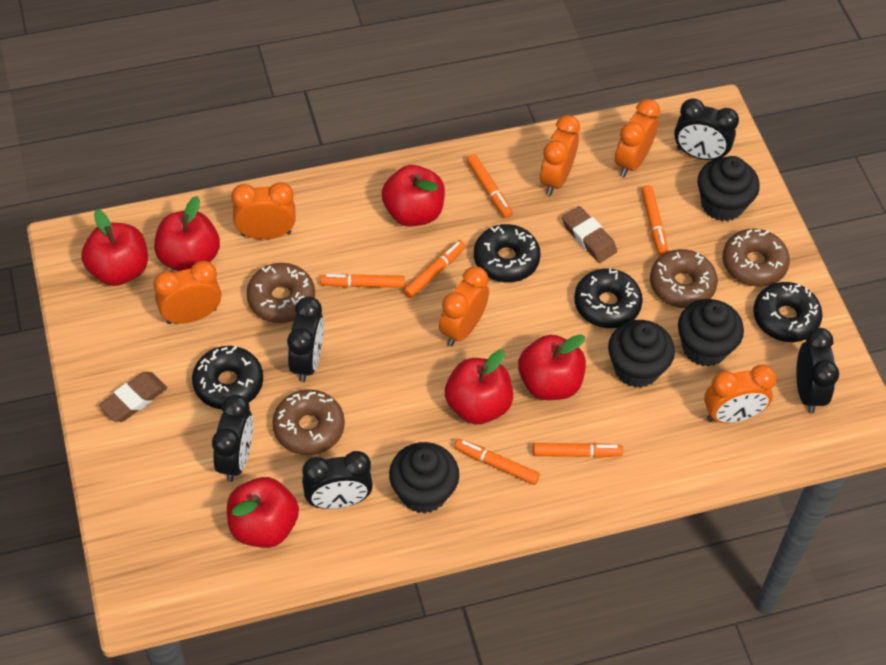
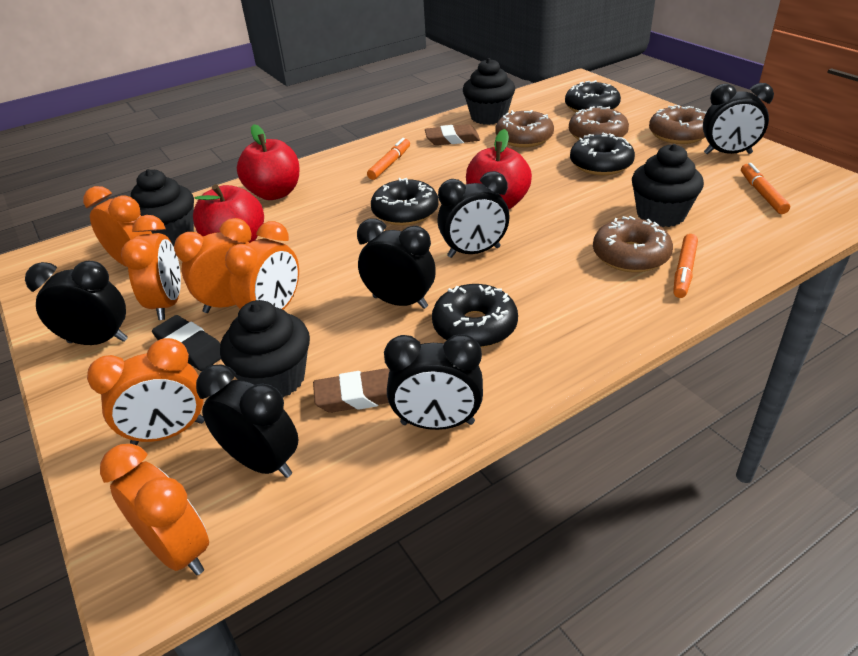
black clock: [212,394,253,482] [287,296,324,382] [302,451,373,509] [674,98,739,160] [796,328,839,414] = 5 -> [25,261,128,345] [196,365,298,478] [357,218,436,309] [384,334,483,430] [437,171,509,258] [703,83,774,154] = 6
black eraser: none = 0 -> [152,315,221,371] = 1
orange marker: [320,274,405,288] [403,240,466,298] [454,439,540,485] [467,154,513,218] [533,443,623,458] [641,185,668,256] = 6 -> [367,138,410,180] [673,234,698,298] [741,163,790,214] = 3
red apple: [81,209,148,286] [154,196,220,271] [227,477,299,548] [382,165,445,227] [445,350,513,424] [518,334,586,400] = 6 -> [193,184,264,243] [237,124,299,200] [466,129,532,209] = 3

